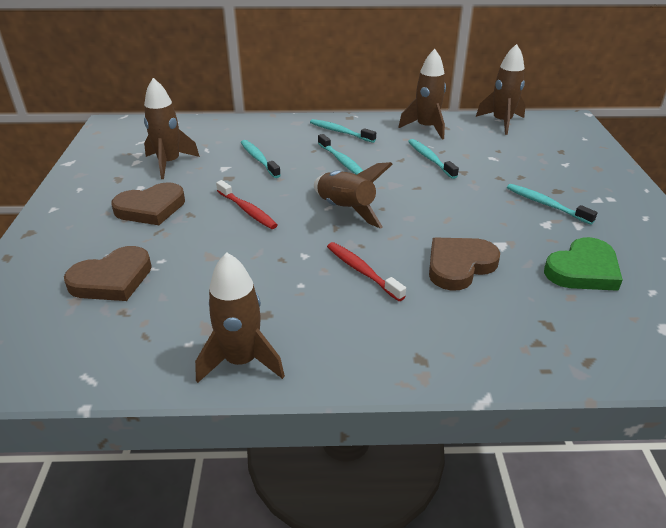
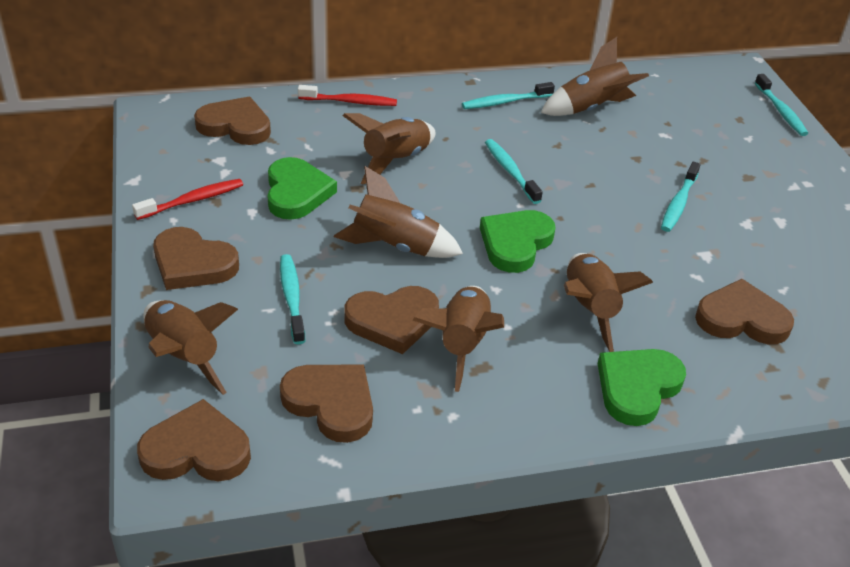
brown heart: [64,246,152,301] [111,182,185,225] [429,237,500,291] = 3 -> [137,399,251,481] [153,227,239,290] [194,97,271,145] [280,365,373,443] [344,286,439,354] [695,279,794,344] = 6
brown rocket: [144,78,200,179] [195,252,285,383] [314,162,393,229] [398,49,446,140] [476,44,526,135] = 5 -> [143,300,238,395] [334,166,463,258] [343,113,436,184] [413,286,504,392] [541,37,649,116] [564,253,653,352] = 6
green heart: [544,237,623,291] = 1 -> [267,157,337,220] [480,210,556,273] [598,349,686,426] = 3

